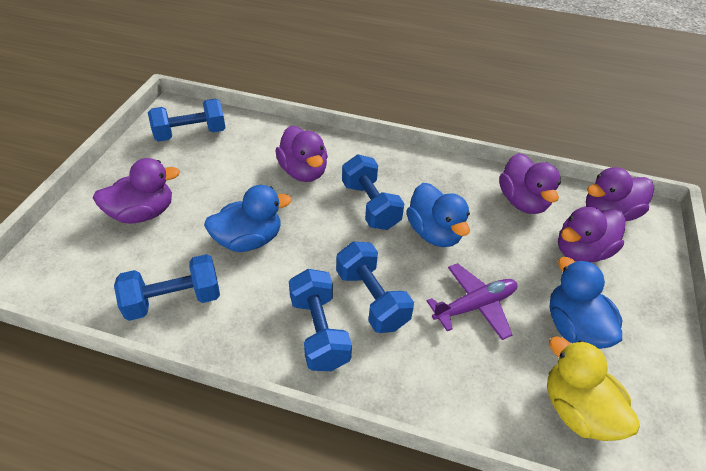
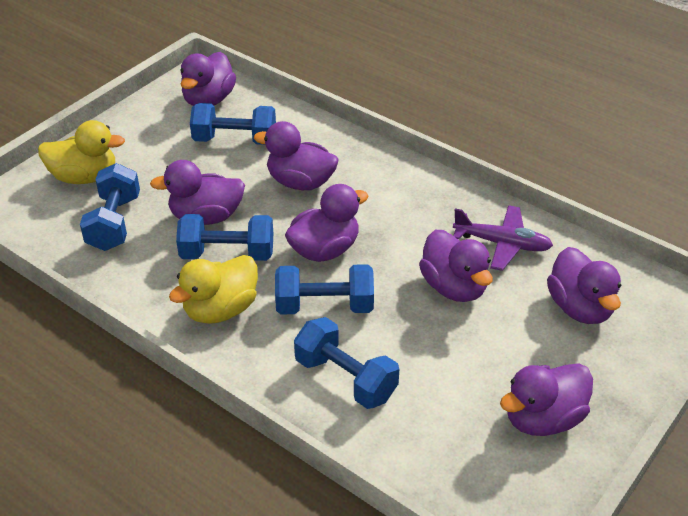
blue duck: [204,185,292,252] [407,183,470,247] [549,257,622,349] = 3 -> none = 0
purple duck: [93,158,180,224] [276,126,328,182] [499,153,561,214] [558,207,625,262] [586,167,654,221] = 5 -> [150,160,245,225] [180,52,236,106] [254,121,339,190] [285,184,368,262] [419,230,493,302] [500,363,593,436] [547,247,621,324] = 7
yellow duck: [547,336,640,441] = 1 -> [38,120,125,184] [169,255,258,324] = 2

